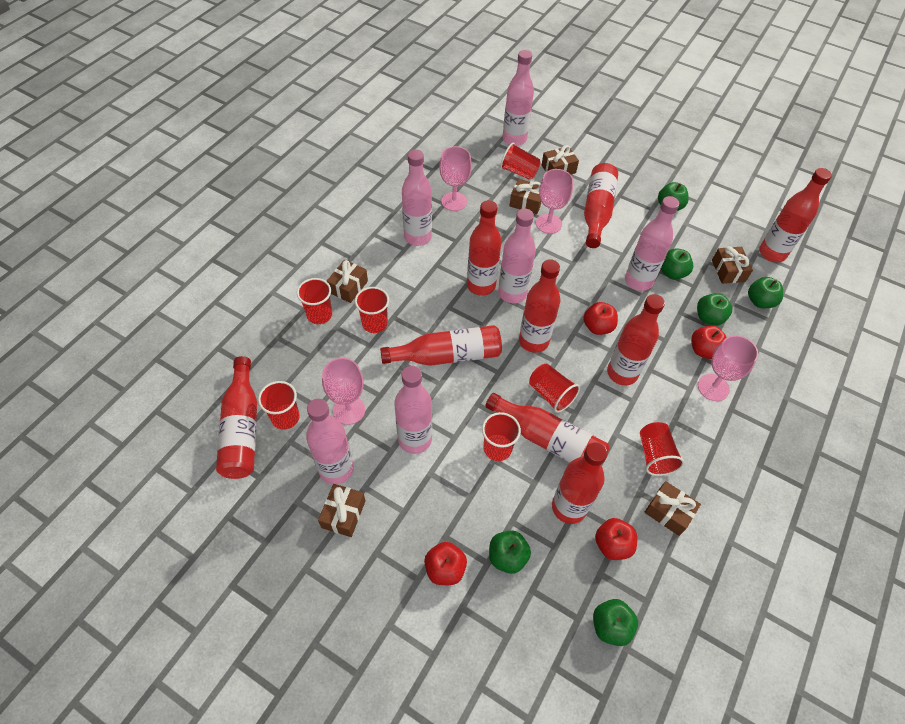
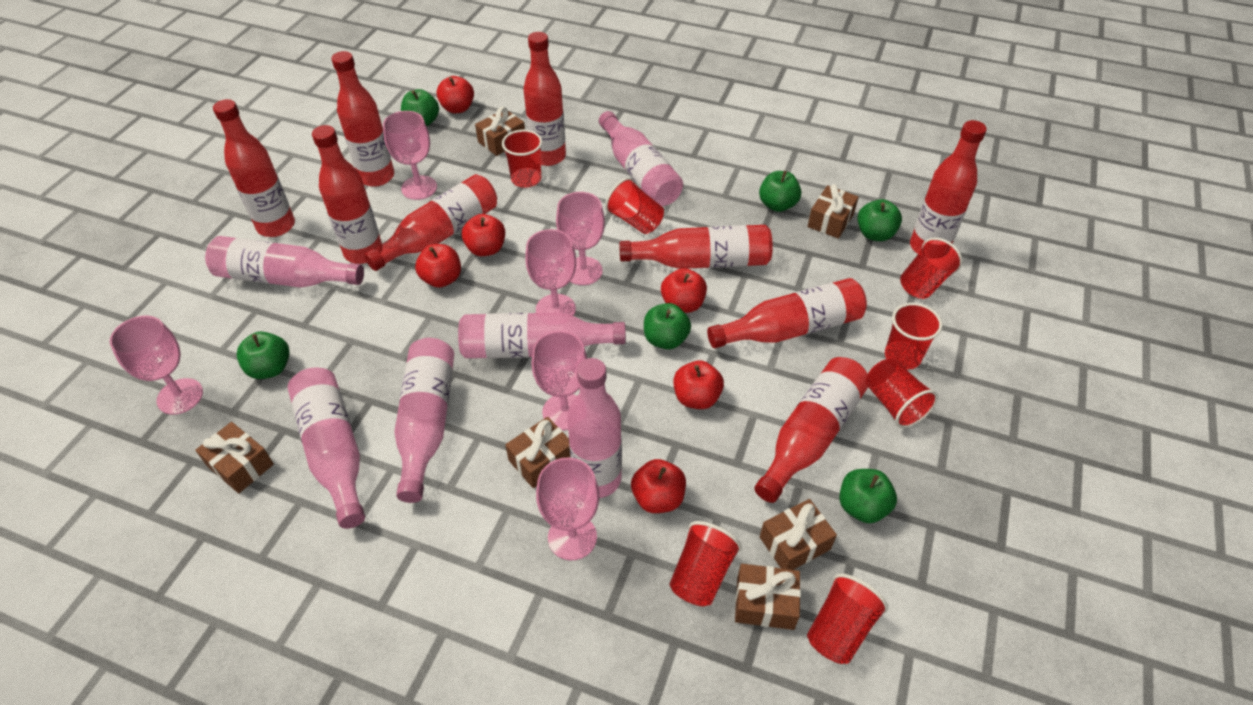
pink goblet: [322,358,365,425] [439,146,472,211] [536,169,573,234] [698,335,758,401] = 4 -> [110,316,203,415] [383,111,437,200] [525,229,576,316] [532,331,587,430] [536,457,600,560] [556,192,605,285] = 6
red apple: [424,542,467,585] [583,302,618,335] [595,518,637,560] [691,326,727,359] = 4 -> [415,244,461,288] [436,76,474,113] [462,214,505,256] [631,459,686,513] [661,268,707,313] [673,361,724,409] = 6

